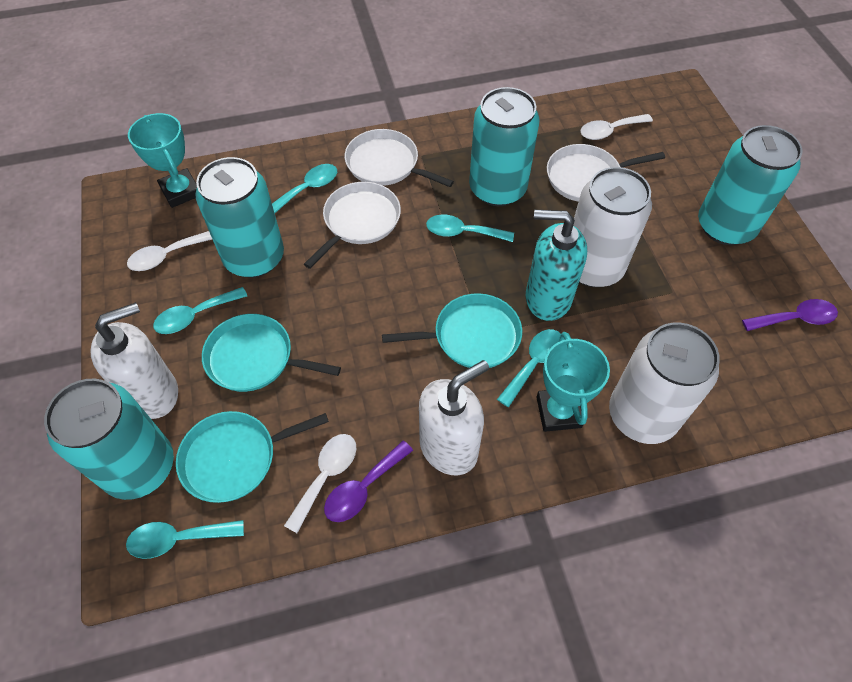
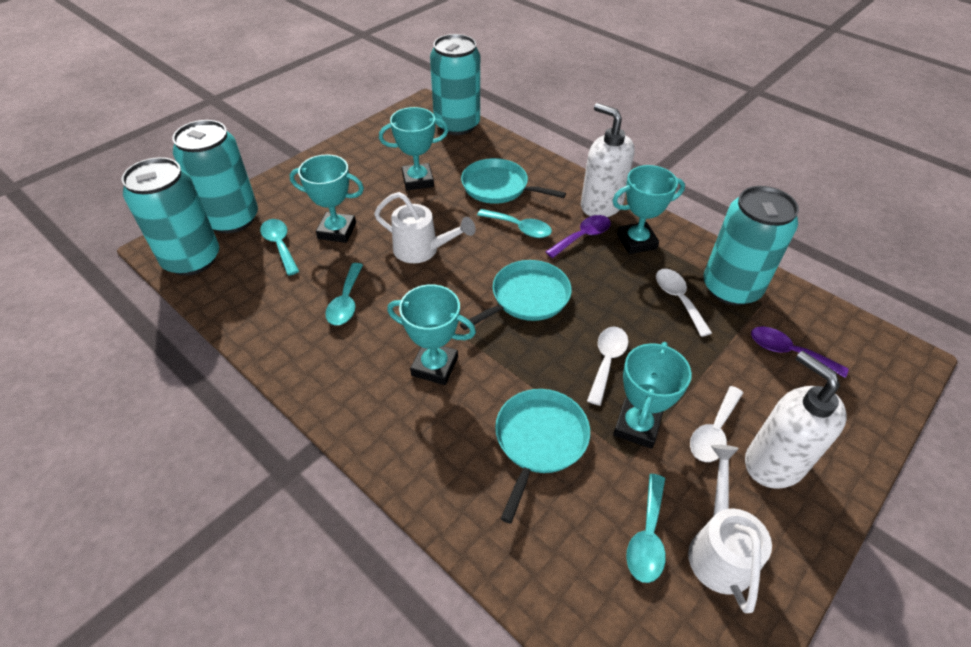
turquoise soap dispenser: [526,210,587,321] = 1 -> none = 0
turquoise spoon: [126,520,244,559] [153,287,247,334] [272,164,337,213] [426,214,514,242] [497,329,561,407] = 5 -> [260,219,299,275] [325,263,363,325] [477,209,552,238] [626,474,666,583] = 4
turquoise trophy: [128,113,197,208] [536,332,610,432] = 2 -> [290,154,364,243] [379,107,449,190] [387,284,476,385] [612,165,685,254] [613,342,692,449] = 5
white can: [573,167,652,287] [609,323,720,444] = 2 -> none = 0
white pan: [304,182,401,269] [345,129,454,187] [547,144,665,202] = 3 -> none = 0
white watering can: none = 0 -> [374,192,476,263] [688,445,772,613] = 2

